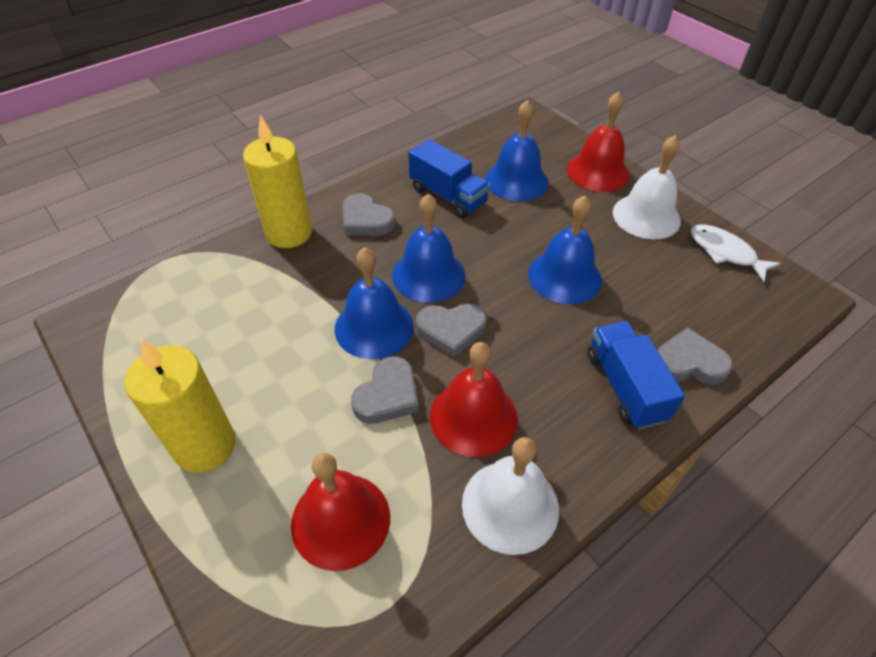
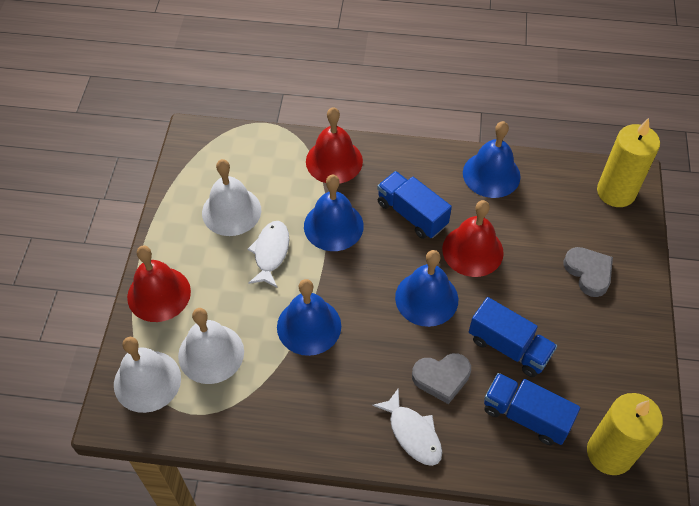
blue truck: [408,139,490,218] [587,321,685,429] = 2 -> [377,171,452,239] [469,297,557,377] [484,373,580,445] = 3
grey heart: [342,193,395,235] [351,356,419,424] [416,304,487,358] [657,328,733,385] = 4 -> [412,353,471,404] [564,247,613,297] = 2
white bell: [462,437,559,555] [613,135,681,239] = 2 -> [114,337,181,413] [178,308,244,384] [202,159,261,236] = 3
white fish: [690,225,781,282] = 1 -> [247,221,289,288] [372,388,442,466] = 2

